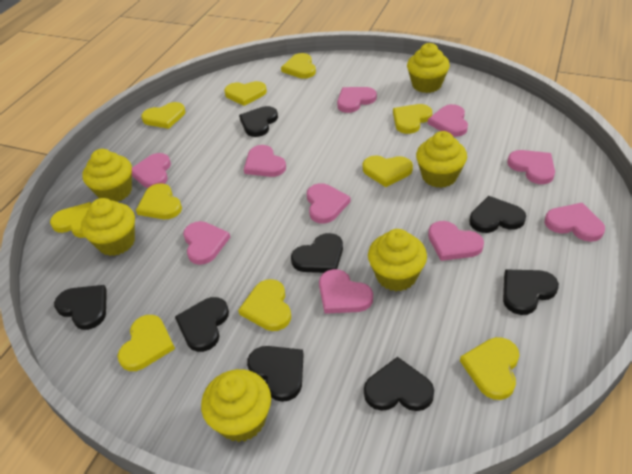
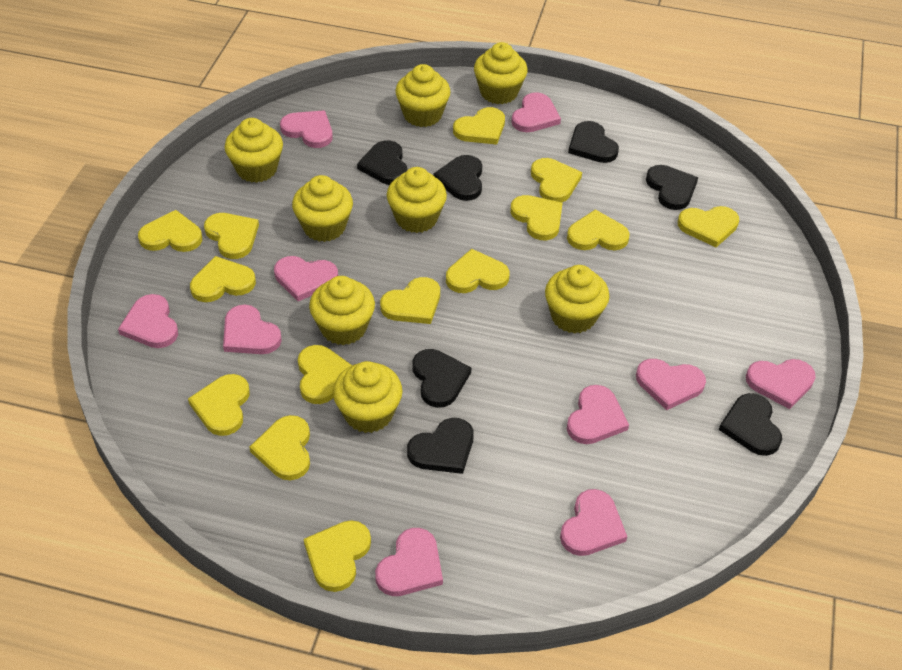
black heart: [54,285,107,330] [175,297,229,352] [239,106,278,137] [247,346,304,402] [291,233,343,273] [364,357,434,411] [469,196,526,233] [503,269,559,315] = 8 -> [357,140,408,185] [407,418,474,474] [412,349,471,408] [434,155,482,201] [568,121,619,163] [646,165,698,210] [719,393,782,456] = 7
yellow cupcake: [81,198,135,256] [82,149,132,202] [201,369,271,442] [368,229,427,291] [407,43,450,93] [416,131,467,188] = 6 -> [225,118,283,183] [292,175,353,242] [309,276,375,345] [333,361,403,433] [387,167,447,233] [395,64,451,127] [474,42,528,104] [545,265,610,334] = 8
yellow heart: [50,202,91,238] [117,315,175,371] [136,183,182,219] [141,102,185,129] [224,81,267,106] [238,279,291,331] [281,53,316,79] [362,156,413,187] [393,104,432,134] [460,337,519,400] = 10 -> [138,210,202,252] [188,374,250,436] [190,256,256,302] [204,213,259,259] [249,415,310,480] [298,345,352,404] [304,520,371,592] [380,277,440,324] [446,249,510,293] [453,107,505,145] [510,195,563,240] [531,158,582,202] [567,209,630,250] [678,206,739,247] = 14

